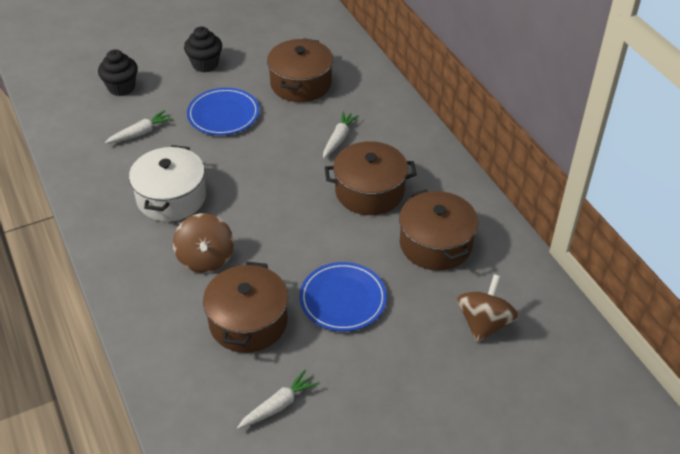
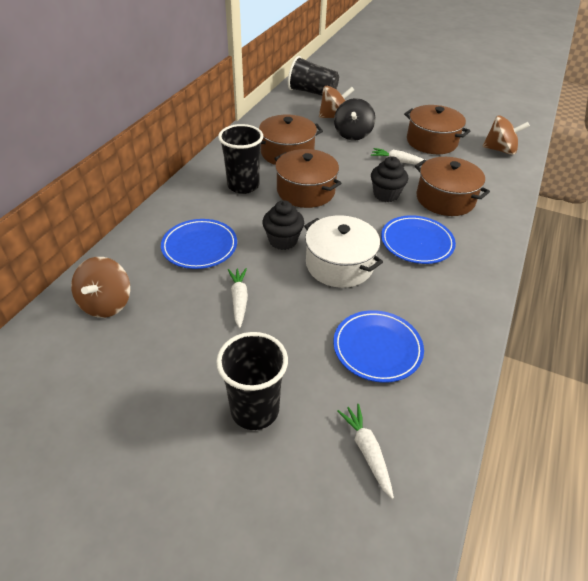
black cup: none = 0 -> [216,332,288,430] [218,124,263,194] [288,56,339,96] = 3
black spinning top: none = 0 -> [334,98,376,140] = 1
blue plate: [187,88,259,135] [300,262,387,331] = 2 -> [161,219,237,269] [333,310,424,383] [381,215,456,264] = 3
brown spinning top: [173,213,234,273] [457,274,519,343] = 2 -> [71,257,130,318] [319,86,354,118] [482,116,530,155] = 3

